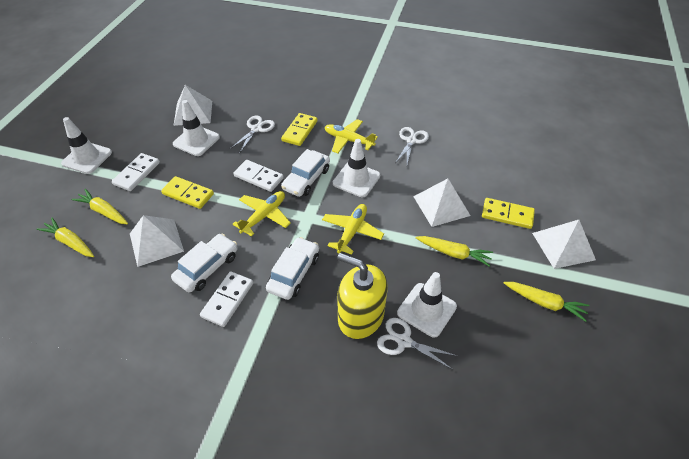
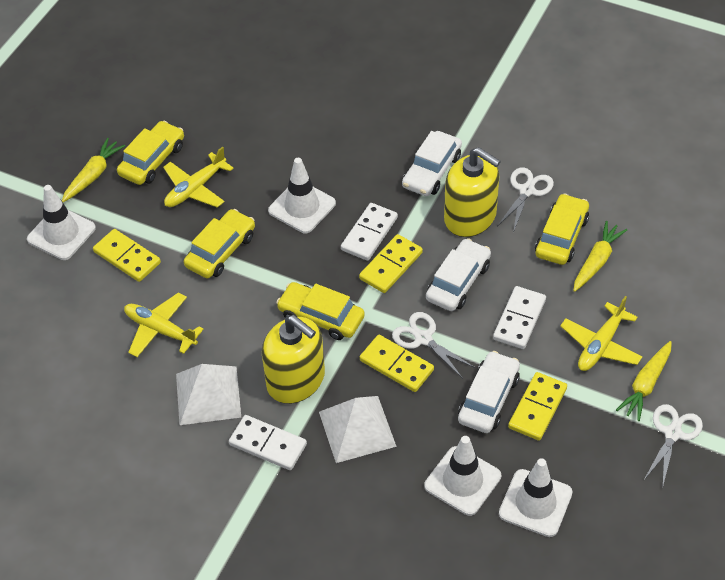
white pyramid: [130,215,184,267] [173,85,212,126] [413,178,470,227] [532,220,596,269] = 4 -> [176,364,241,425] [319,396,397,463] = 2
yellow car: none = 0 -> [117,121,184,185] [184,209,255,278] [276,282,365,340] [535,193,589,265] = 4
yellow carrot: [37,218,94,257] [71,189,128,224] [416,236,493,267] [504,282,590,322] = 4 -> [62,138,125,202] [573,221,627,292] [616,341,672,421] = 3
yellow domino: [161,176,214,209] [281,113,318,146] [482,198,535,229] = 3 -> [93,229,161,282] [359,234,423,293] [360,335,434,392] [508,372,567,441] = 4
yellow soap dispenser: [337,253,388,339] = 1 -> [262,315,325,404] [444,147,501,237] = 2

